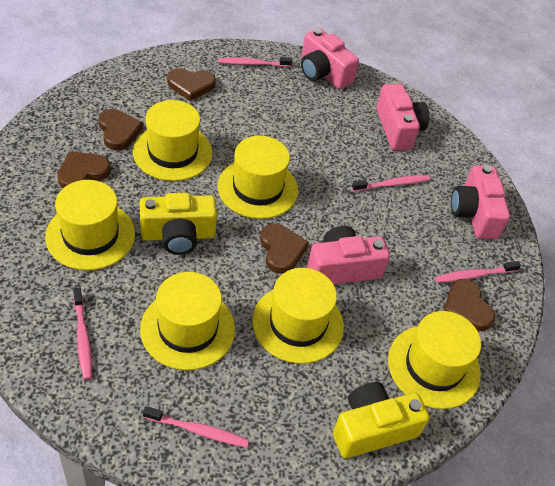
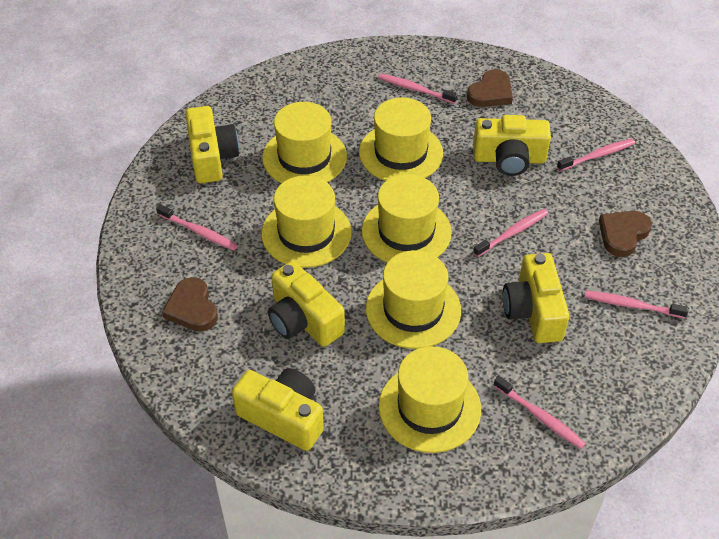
brown heart: [57,151,111,188] [99,109,143,150] [167,68,216,101] [260,224,309,274] [444,279,495,331] = 5 -> [162,277,218,332] [467,69,513,107] [599,211,652,257] = 3
pink camera: [301,28,359,89] [307,226,390,285] [377,84,429,151] [451,165,510,239] = 4 -> none = 0
pink toothbrush: [73,287,92,380] [143,406,249,448] [218,57,293,67] [352,175,430,192] [435,261,521,283] = 5 -> [156,204,238,251] [378,74,458,104] [473,209,548,257] [494,376,586,449] [557,139,635,171] [585,291,689,318] = 6
yellow camera: [139,193,217,255] [333,382,429,458] = 2 -> [185,106,239,183] [232,368,324,451] [268,261,345,347] [473,115,551,176] [503,253,570,343] = 5

